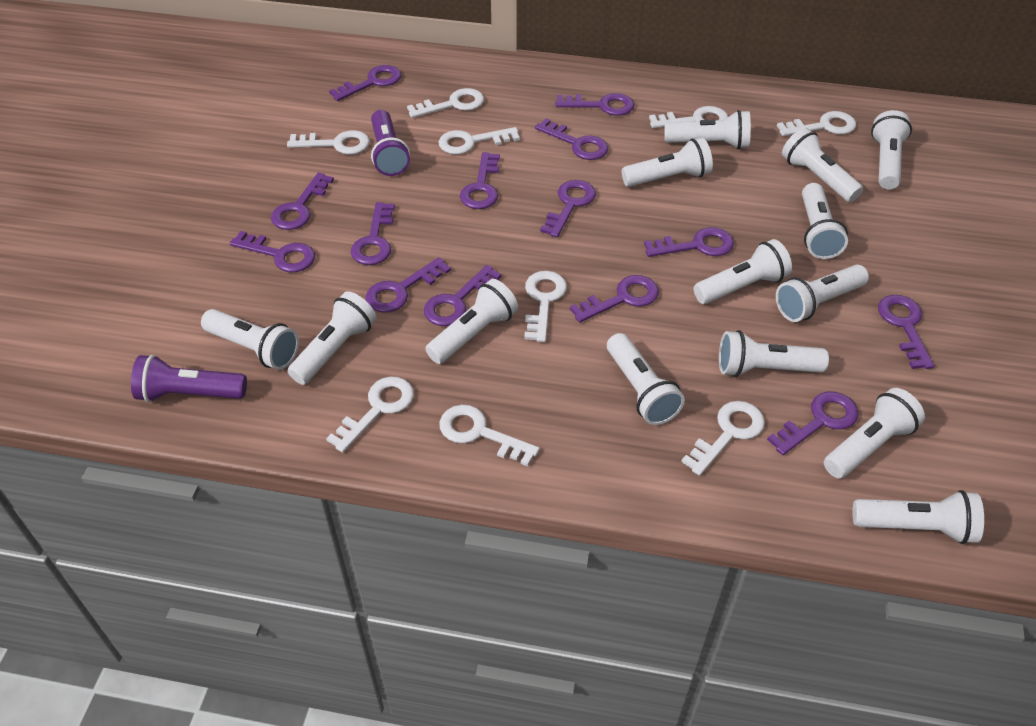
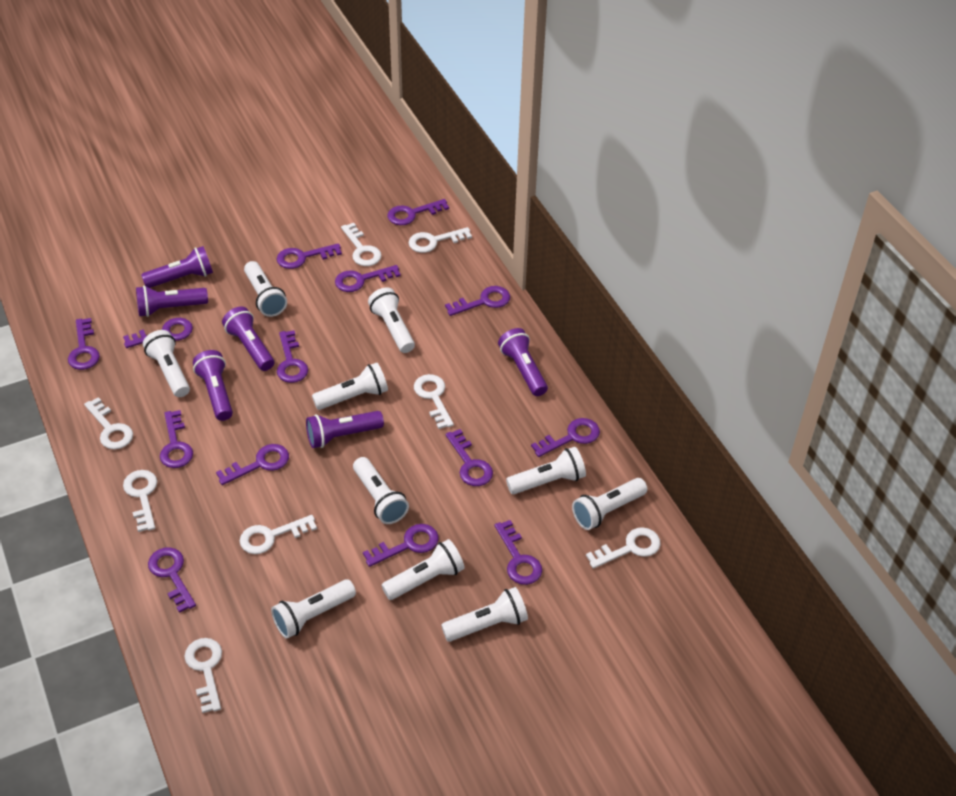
purple flashlight: [131,354,247,402] [371,110,410,176] = 2 -> [136,286,208,317] [141,246,213,288] [193,350,233,421] [222,307,274,371] [306,411,384,448] [498,328,548,396] = 6
white flashlight: [201,309,299,370] [287,291,377,385] [425,279,518,364] [607,333,685,425] [622,138,713,187] [664,110,751,149] [694,239,792,304] [719,330,829,377] [776,265,869,322] [782,128,863,202] [802,183,848,259] [824,388,925,479] [853,490,984,544] [871,110,912,189] = 14 -> [143,330,190,397] [244,261,287,317] [271,579,356,639] [312,363,388,410] [353,457,409,524] [368,287,415,353] [382,539,465,600] [441,587,528,642] [506,447,586,494] [572,478,647,530] = 10
white key: [287,130,370,155] [326,377,414,453] [407,88,484,118] [439,127,520,154] [439,405,540,466] [524,271,567,342] [649,106,728,128] [681,401,765,476] [777,111,856,136] = 9 -> [84,397,133,449] [123,470,157,532] [185,638,222,713] [240,515,317,554] [341,223,382,266] [408,227,472,253] [414,374,454,429] [586,527,661,569] = 8

